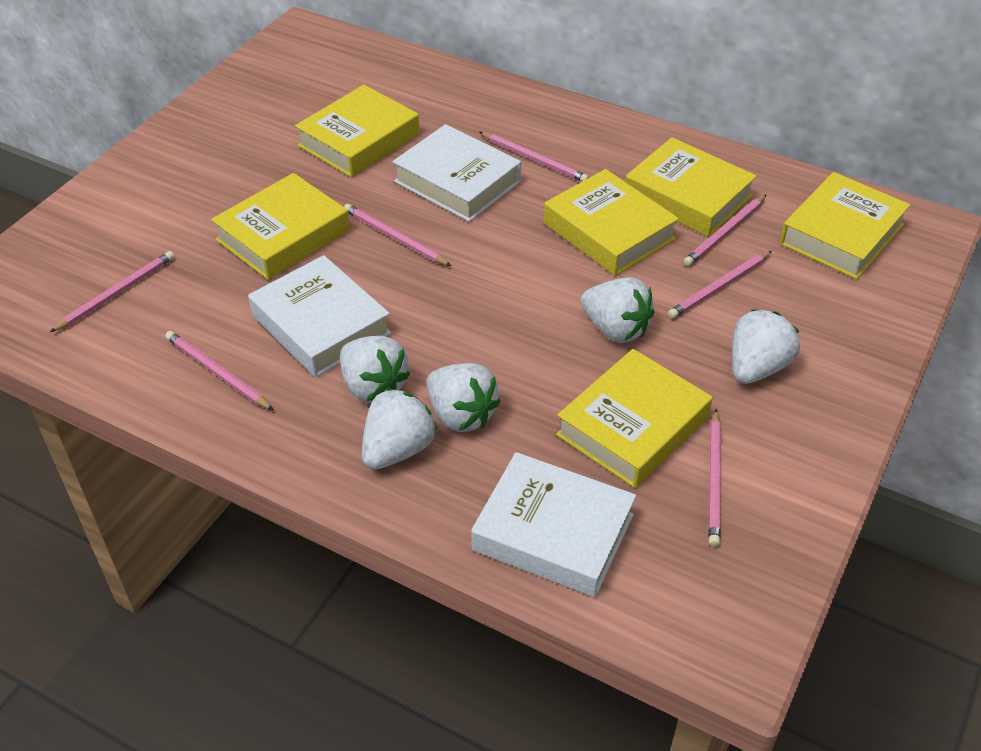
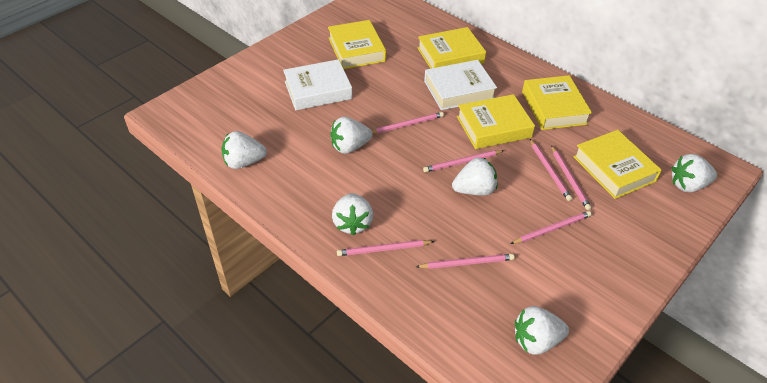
white book: [248,255,391,377] [392,124,521,222] [471,452,636,597] = 3 -> [283,59,352,110] [424,60,497,110] = 2
white strawberry: [340,336,410,403] [362,389,437,469] [427,363,501,432] [581,277,655,343] [732,309,800,384] = 5 -> [221,131,267,169] [330,117,373,154] [332,193,373,236] [452,157,497,196] [515,306,569,355] [672,154,717,192] = 6
yellow book: [211,173,350,280] [295,85,419,177] [544,169,679,276] [556,349,712,488] [625,137,757,237] [780,172,910,279] = 6 -> [328,20,386,69] [418,27,486,69] [457,94,535,149] [522,75,592,130] [573,130,662,199] = 5

